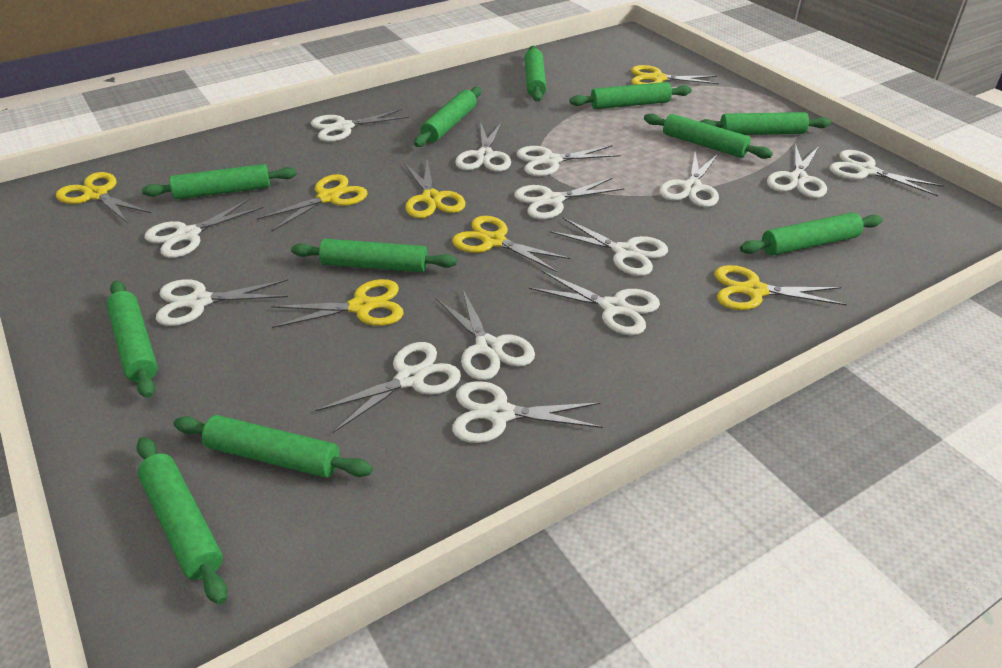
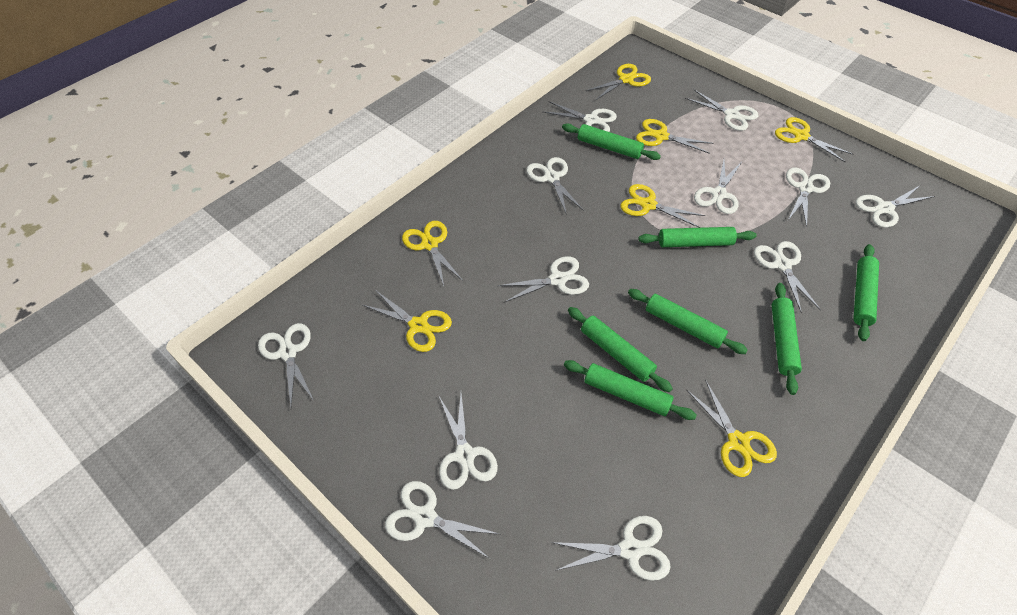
green rolling pin: [106,281,158,398] [136,437,228,605] [142,164,297,199] [174,415,373,478] [291,239,457,272] [414,87,481,147] [525,46,547,102] [569,82,692,109] [644,113,773,159] [700,112,831,135] [740,212,883,256] = 11 -> [562,123,661,160] [564,360,697,420] [568,307,673,392] [628,289,748,354] [638,227,757,247] [772,283,802,395] [853,244,879,341] = 7
white scissors: [145,198,264,258] [156,279,288,326] [311,109,409,142] [315,342,461,433] [436,288,535,380] [452,381,603,443] [455,122,511,172] [514,178,625,219] [516,145,621,176] [529,271,660,335] [549,218,668,276] [659,151,719,207] [767,143,827,198] [829,150,944,196] = 14 -> [258,323,314,407] [385,481,499,559] [439,394,498,490] [497,256,589,303] [526,157,584,215] [543,101,617,132] [551,516,671,581] [685,90,758,131] [694,160,742,214] [754,241,821,313] [786,168,830,228] [855,186,935,228] = 12

